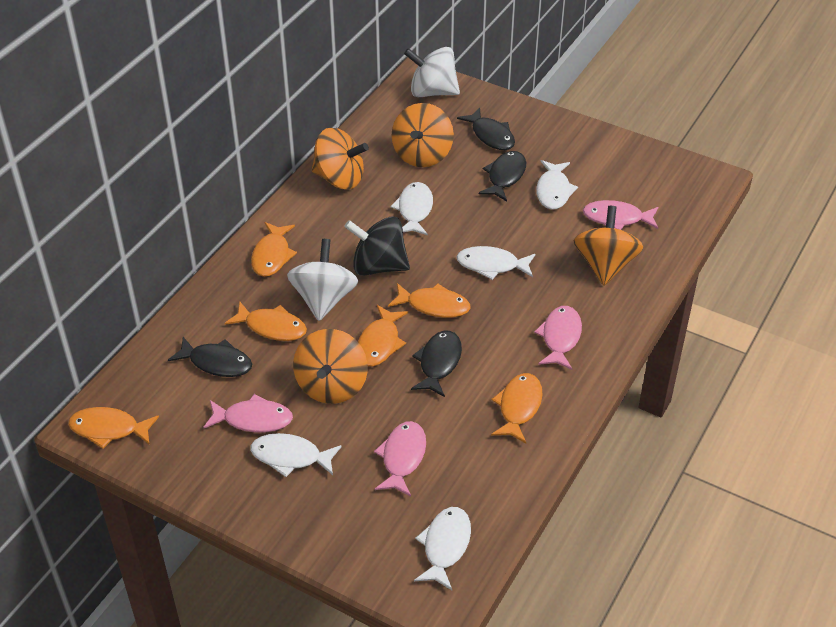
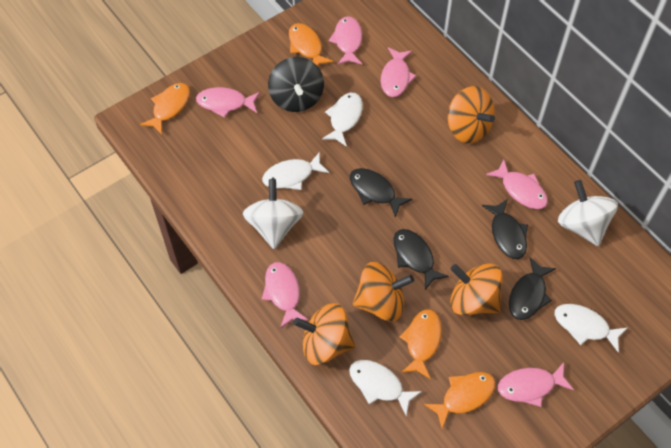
orange fish: [68,407,159,449] [225,302,307,341] [251,222,297,277] [358,305,408,367] [388,283,471,318] [491,373,543,443] = 6 -> [140,83,190,135] [289,23,334,66] [399,309,442,379] [424,372,496,429] = 4
pink fish: [203,394,293,433] [374,421,426,496] [534,306,582,370] [583,200,658,230] = 4 -> [196,87,260,118] [262,262,308,328] [329,16,363,65] [381,47,416,97] [486,159,548,209] [498,362,574,407] = 6
white fish: [250,433,342,477] [390,182,433,235] [414,507,471,590] [456,246,535,280] [536,160,578,210] = 5 -> [262,152,329,190] [322,93,363,147] [349,360,422,416] [554,304,627,353] = 4

